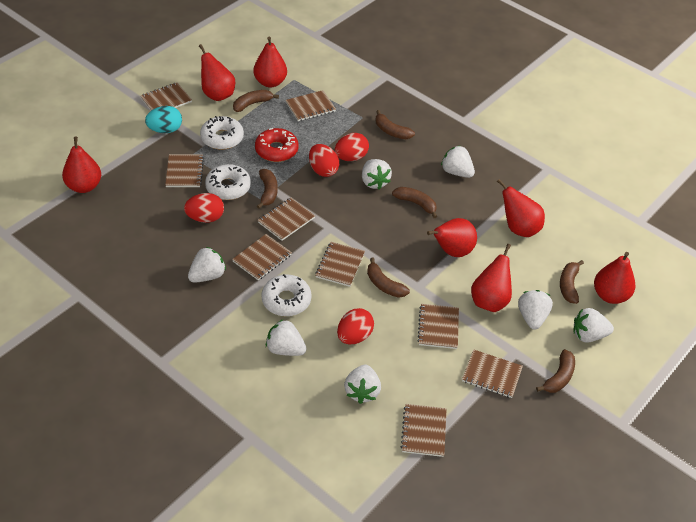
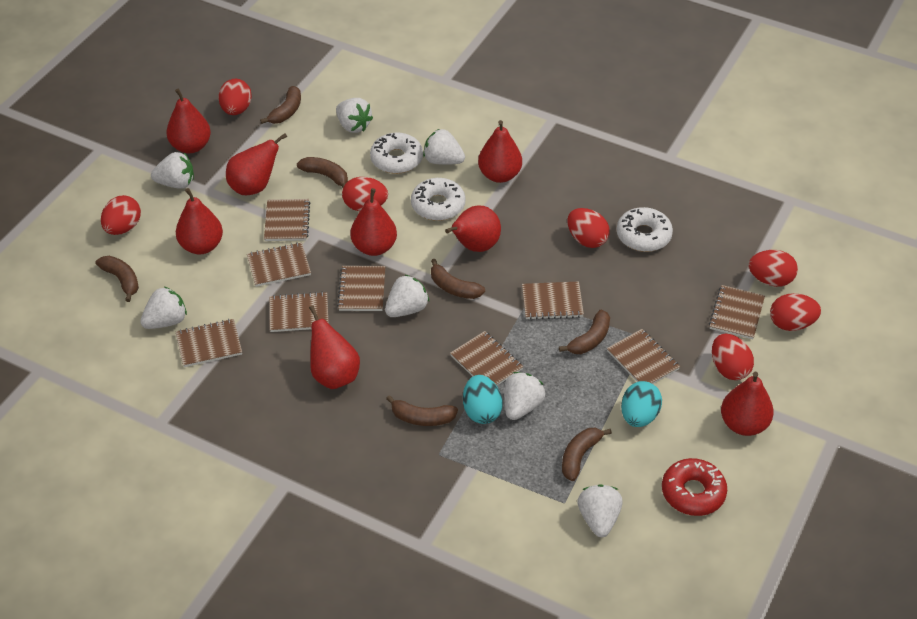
red egg: [184,193,224,223] [309,144,339,177] [335,133,369,161] [337,308,374,344] = 4 -> [101,195,141,235] [218,79,252,115] [342,177,388,211] [567,208,610,248] [712,334,754,380] [749,250,798,287] [770,293,821,331] = 7
red pear: [62,137,101,193] [199,44,235,101] [254,37,287,88] [427,218,477,257] [471,244,512,312] [497,179,545,237] [594,252,635,304] = 7 -> [166,88,211,153] [176,188,223,255] [226,133,287,195] [309,305,360,389] [350,188,397,256] [445,206,501,252] [478,120,522,183] [721,372,774,436] = 8
turquoise egg: [145,106,182,133] = 1 -> [463,375,503,424] [621,381,662,427] = 2

